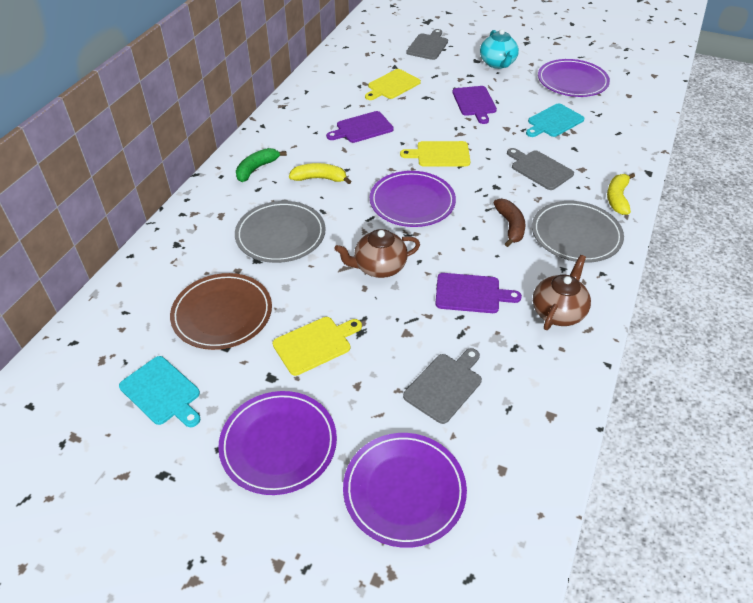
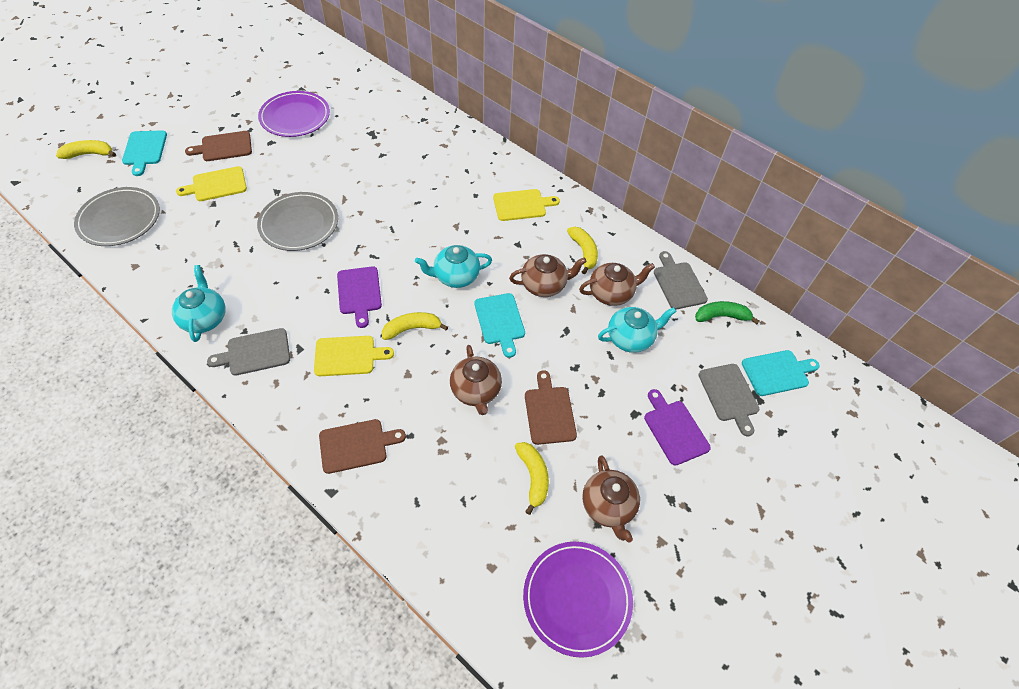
brown banana: [494,199,526,247] = 1 -> none = 0
brown cutting board: none = 0 -> [185,131,252,161] [319,419,406,474] [525,370,577,445] = 3
brown plate: [170,273,272,350] = 1 -> none = 0
brown teapot: [334,229,420,278] [533,255,591,330] = 2 -> [450,345,502,415] [509,254,587,297] [579,263,655,306] [582,456,640,543] = 4
purple cutting board: [326,111,394,143] [435,273,522,313] [452,86,497,124] = 3 -> [337,267,382,328] [644,389,711,466] = 2
purple plate: [218,391,337,495] [343,433,467,548] [370,171,456,227] [538,59,610,97] = 4 -> [258,91,330,137] [523,542,633,658] = 2
turquoise cutting board: [119,356,200,427] [526,103,584,137] = 2 -> [122,130,167,176] [474,293,525,358] [742,350,820,396] = 3
turquoise teapot: [480,29,519,69] = 1 -> [172,265,225,342] [415,245,492,288] [598,307,677,353] = 3
yellow banana: [289,163,351,184] [607,173,635,215] = 2 -> [56,140,116,159] [382,312,448,340] [515,442,549,515] [567,227,598,275] = 4

